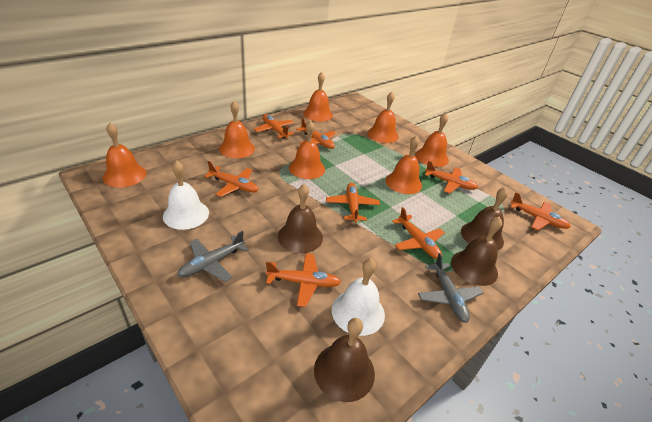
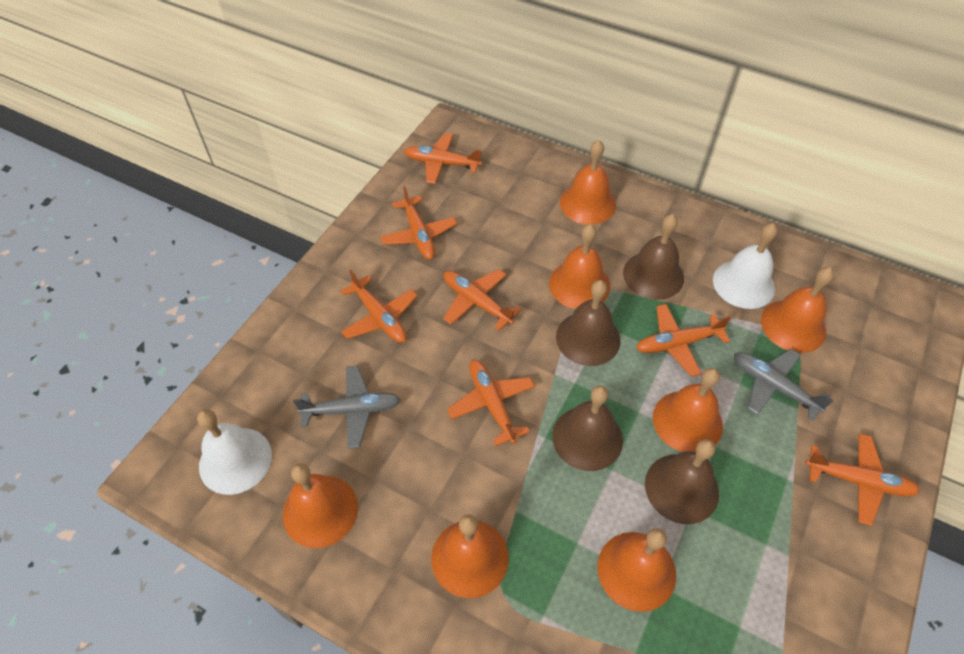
orange plane: [204,161,258,197] [254,114,294,138] [266,253,341,307] [296,118,336,149] [326,183,380,223] [392,207,445,259] [425,161,478,193] [510,192,571,230] = 8 -> [341,270,418,343] [380,186,457,260] [404,133,482,184] [443,269,521,331] [447,360,535,446] [636,304,731,377] [805,433,920,526] = 7

